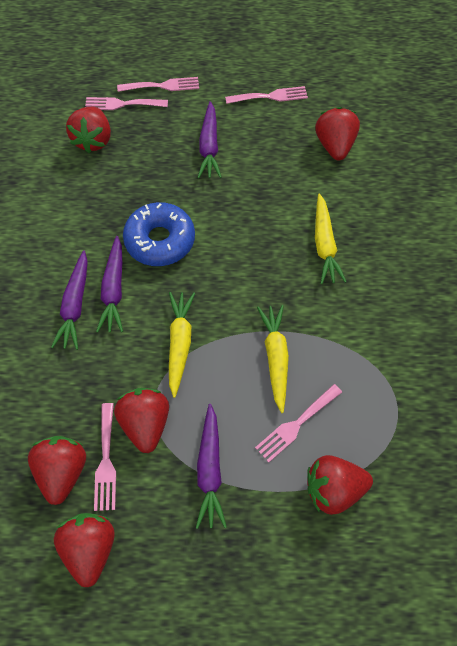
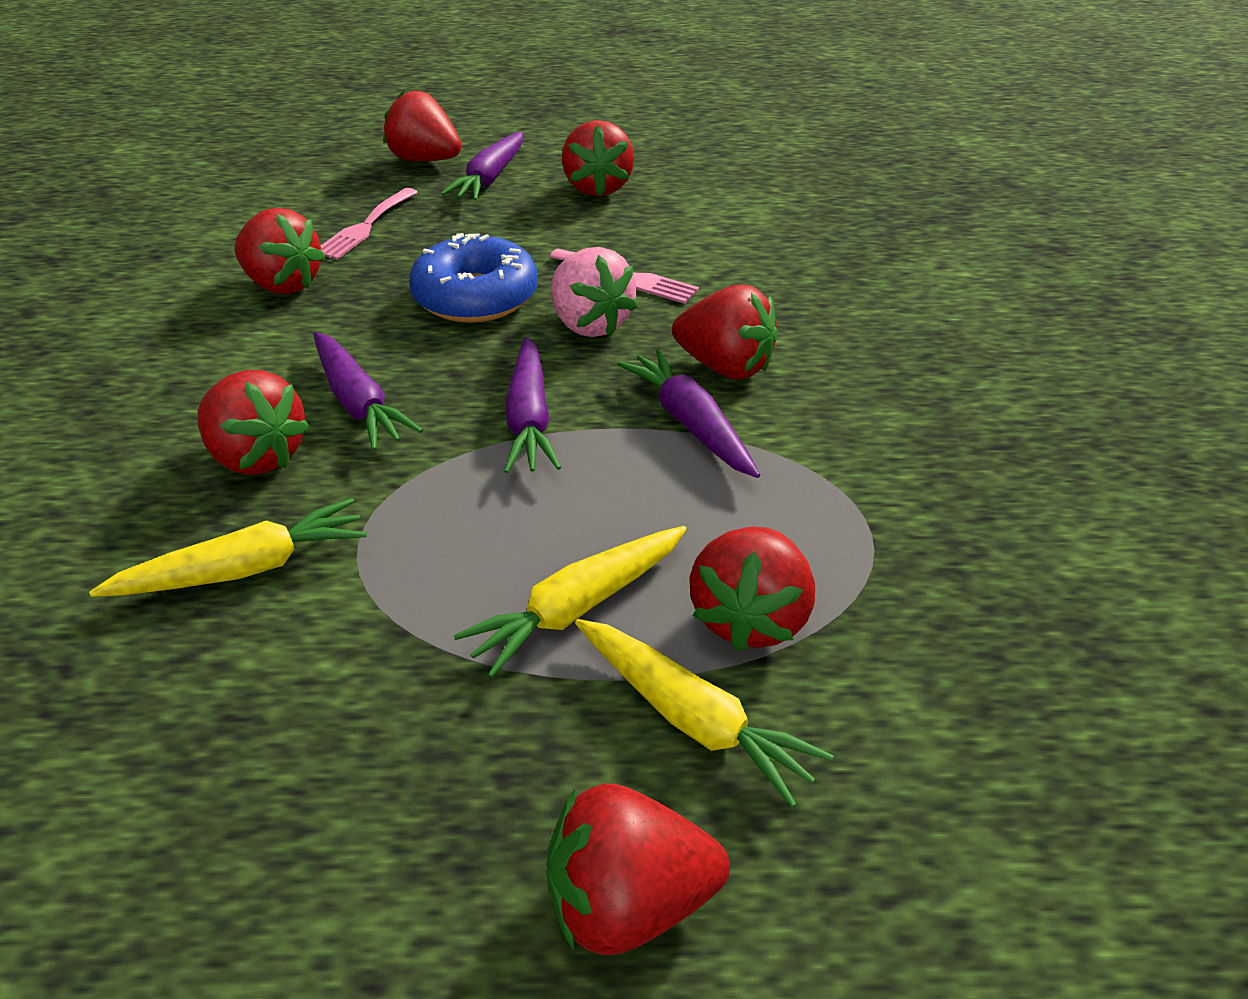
pink fork: [85,97,168,110] [94,403,116,511] [117,77,199,92] [225,86,308,104] [255,384,342,463] = 5 -> [321,188,418,260] [550,248,699,304] = 2
pink strawberry: none = 0 -> [551,247,638,337] = 1
red strawberry: [28,436,86,505] [54,513,115,587] [66,107,111,153] [114,388,169,453] [307,455,373,515] [315,107,360,160] = 6 -> [197,370,310,475] [234,208,326,294] [383,90,462,162] [547,784,730,955] [562,120,634,196] [672,285,778,380] [689,527,815,652] = 7

